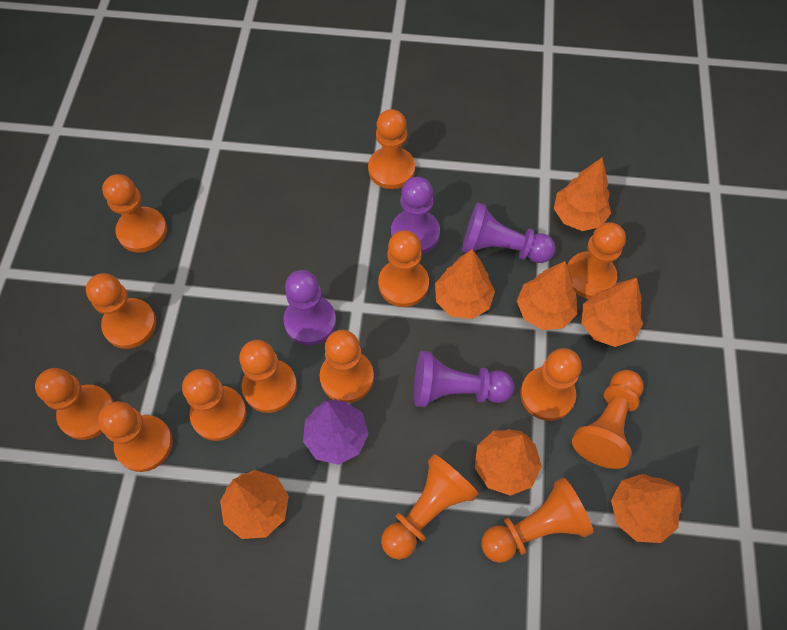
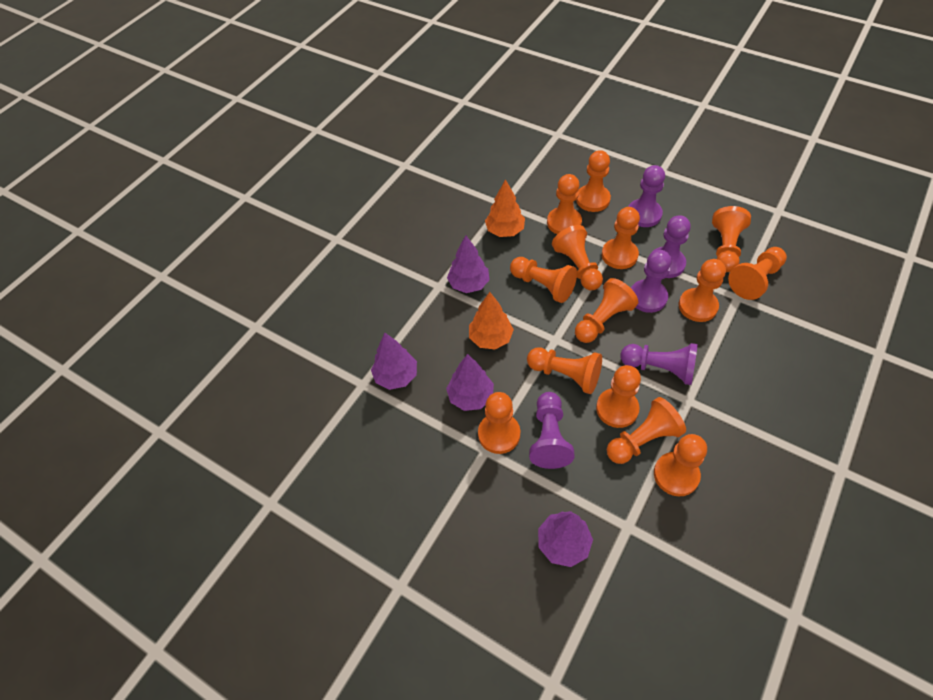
orange tree: [220,470,289,539] [435,249,495,319] [475,429,542,496] [517,261,577,330] [554,157,611,231] [581,278,643,347] [611,474,682,543] = 7 -> [469,292,514,350] [485,179,525,237] = 2
purple pawn: [283,270,336,346] [391,177,440,254] [414,351,514,407] [462,203,556,263] = 4 -> [529,392,575,469] [621,343,698,385] [628,165,665,227] [631,250,672,313] [651,215,691,278] = 5
purple tree: [303,400,369,465] = 1 -> [371,333,417,390] [446,354,494,411] [447,235,490,293] [538,511,593,567] = 4

